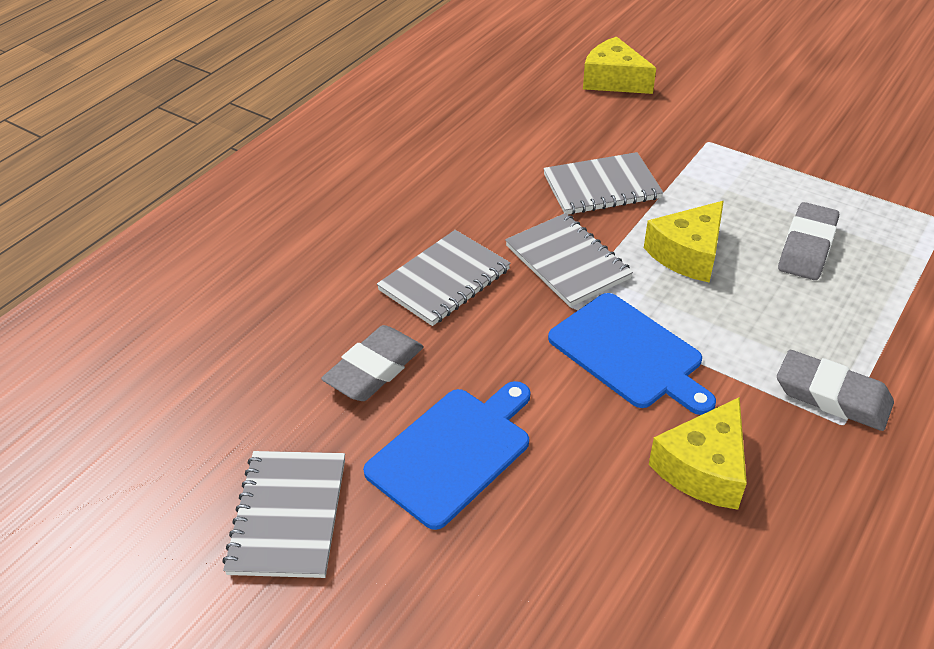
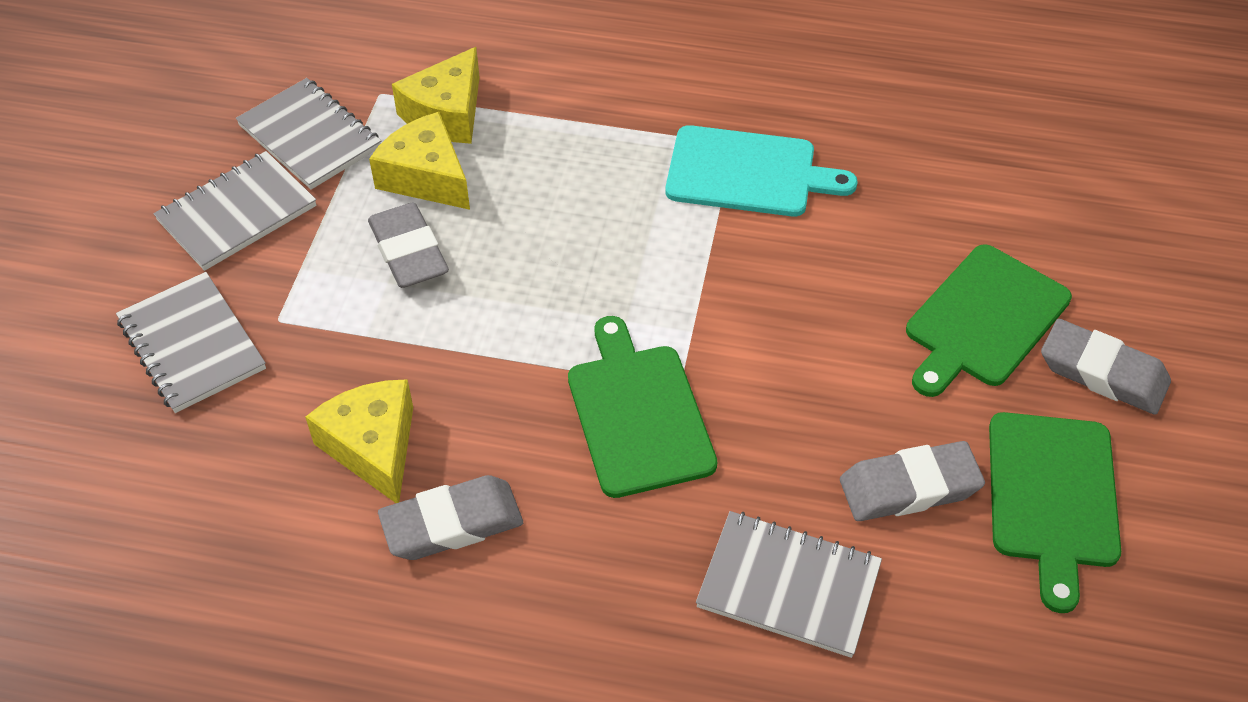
blue cutting board: [363,381,530,530] [548,293,716,415] = 2 -> none = 0
green cutting board: none = 0 -> [568,316,718,498] [906,244,1072,397] [989,412,1121,613] = 3
grey eraser: [321,325,424,401] [777,350,894,431] [778,202,839,280] = 3 -> [368,203,449,288] [378,475,523,560] [840,441,985,521] [1041,319,1171,415] = 4
turquoise cutting board: none = 0 -> [665,125,858,216] = 1

